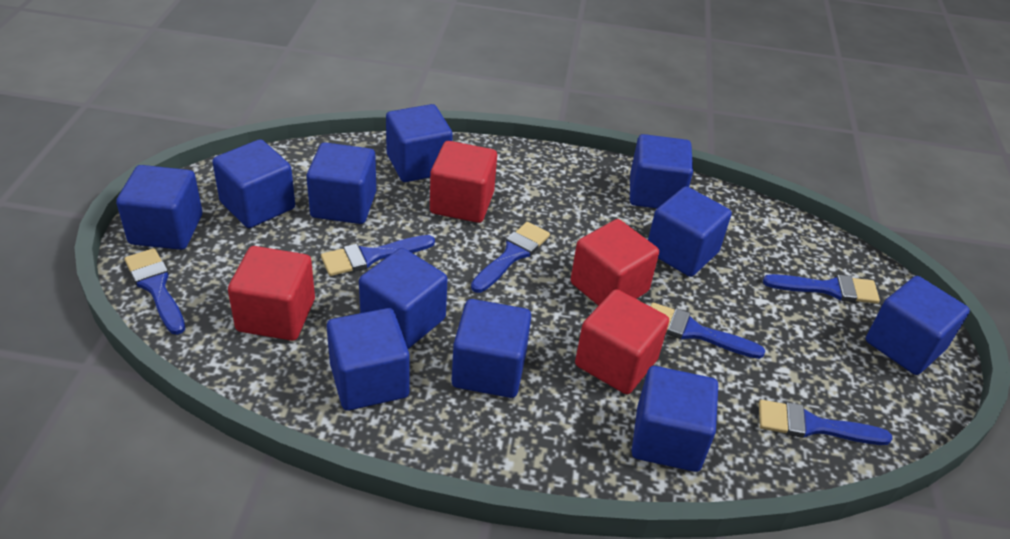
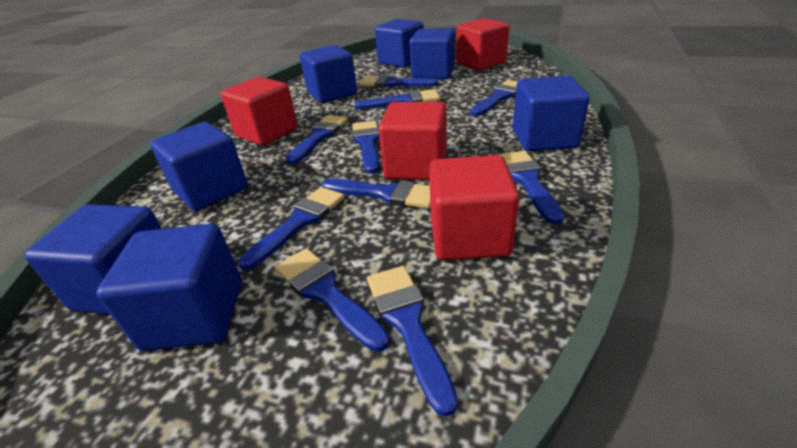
blue brush: [124,248,185,335] [321,235,435,276] [471,222,550,293] [650,303,765,359] [759,400,892,445] [763,274,880,304] = 6 -> [238,187,345,270] [275,248,390,352] [286,115,348,165] [321,178,431,209] [352,121,379,174] [355,89,440,109] [360,75,438,88] [367,266,458,417] [471,80,518,116] [498,151,564,225] = 10
blue cube: [116,165,203,250] [212,139,295,228] [306,142,376,224] [327,308,410,411] [359,248,448,349] [386,104,453,182] [452,299,531,398] [630,134,693,208] [631,366,718,472] [648,186,732,277] [866,276,970,375] = 11 -> [24,204,162,314] [96,224,242,351] [150,122,248,211] [300,45,357,103] [375,19,424,68] [410,28,455,79] [513,76,590,151] = 7

